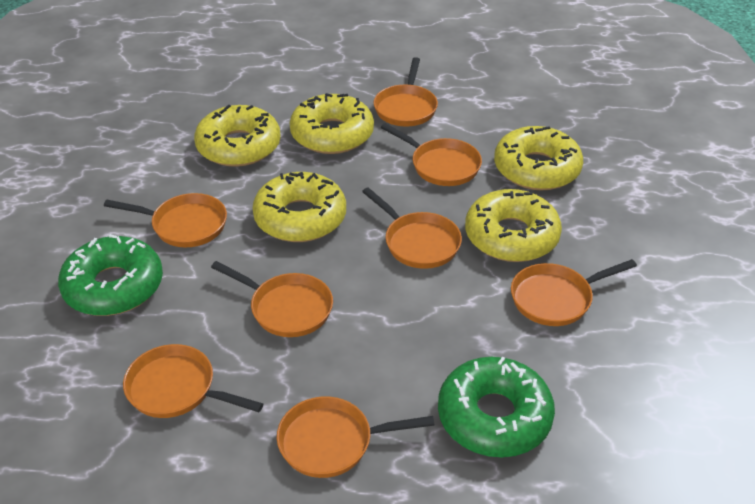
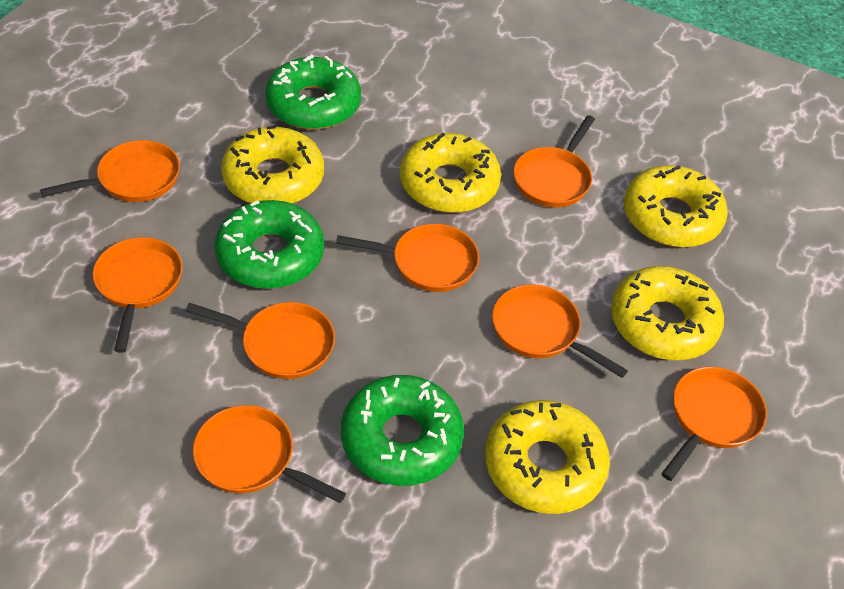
green donut: [58,234,163,316] [438,356,555,457] = 2 -> [215,200,324,289] [265,55,361,130] [341,375,464,486] = 3

